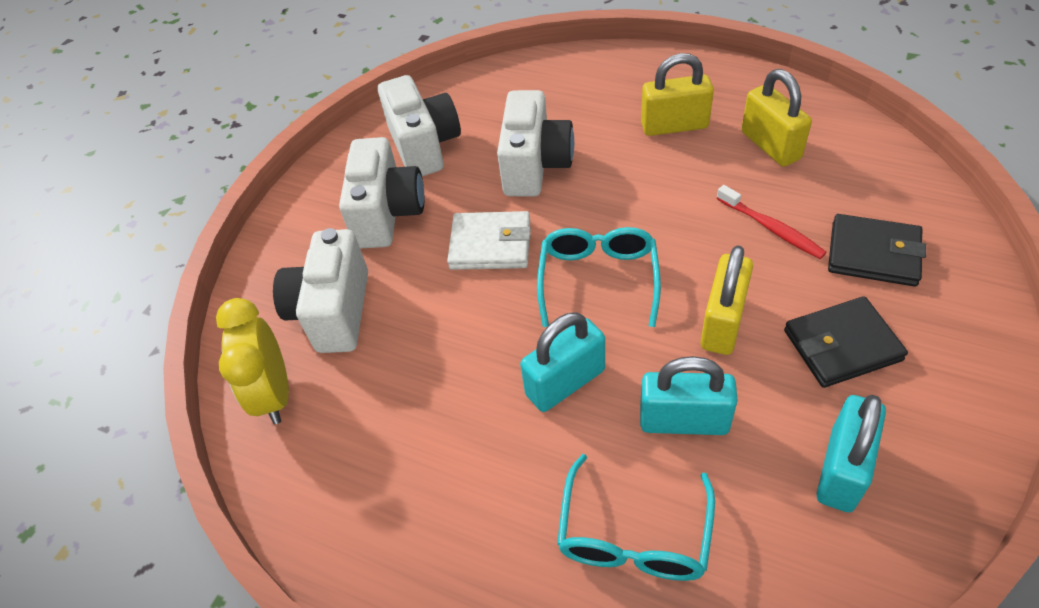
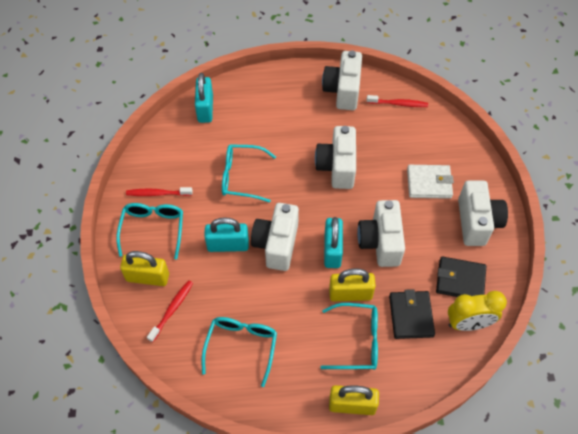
red toothbrush: [717,185,826,259] = 1 -> [126,187,193,196] [147,280,193,342] [367,95,428,107] = 3
turquoise glasses: [537,227,661,327] [557,454,715,581] = 2 -> [116,203,183,259] [202,317,277,387] [222,144,276,202] [320,303,378,370] = 4
white camera: [273,228,368,353] [339,137,424,249] [378,75,461,176] [497,90,574,197] = 4 -> [251,203,299,271] [315,126,356,189] [322,50,362,110] [357,200,405,267] [458,180,508,246] = 5

